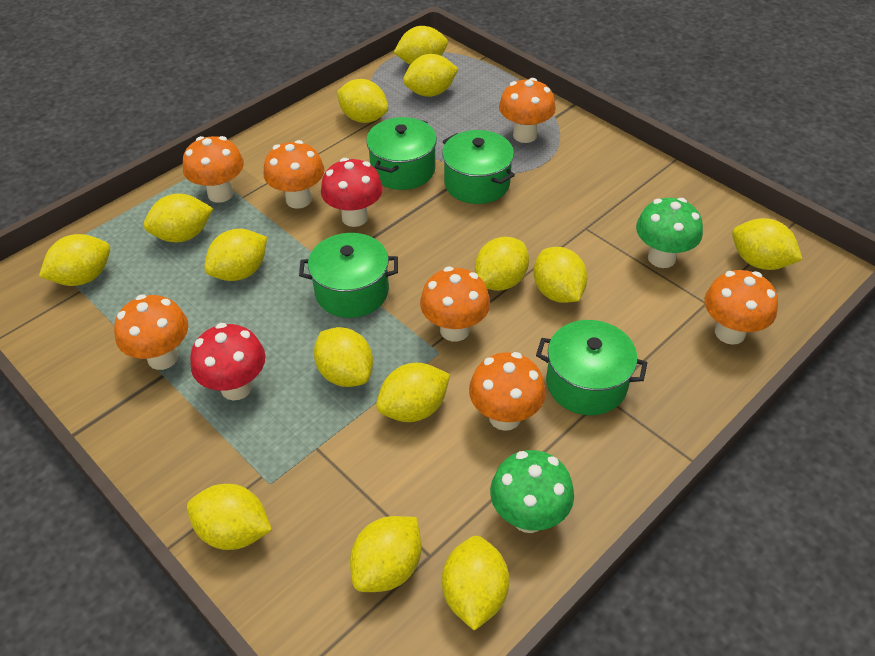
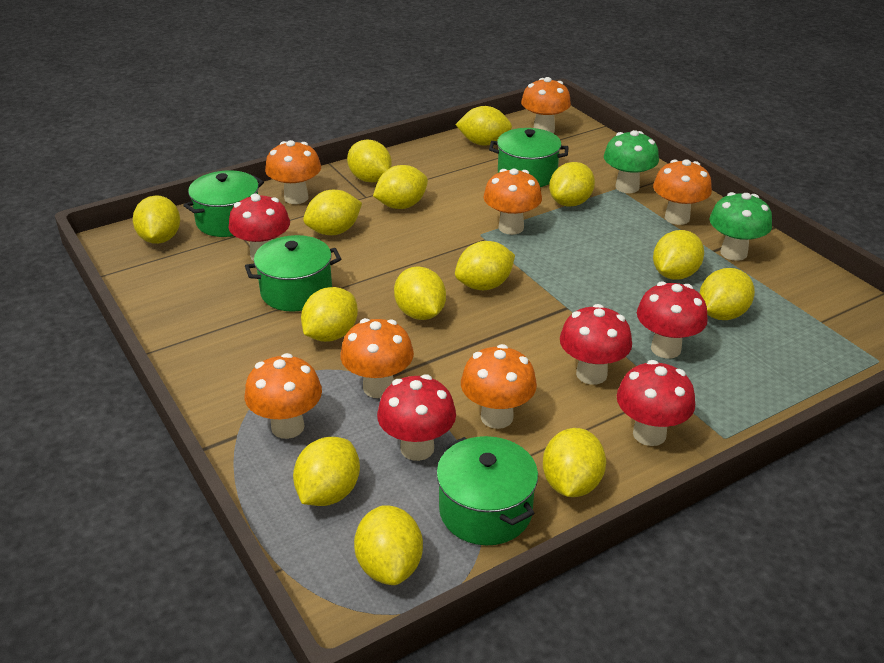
red mushroom: [190,323,266,400] [321,158,383,227] = 2 -> [229,193,290,261] [377,374,456,461] [560,304,632,385] [617,360,695,446] [637,281,708,359] = 5

